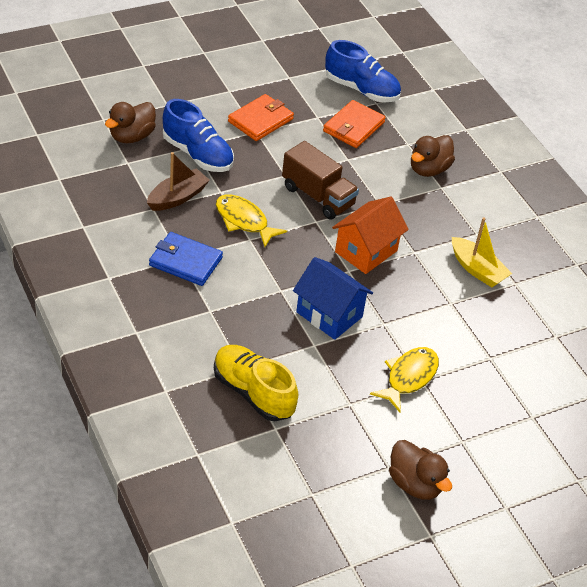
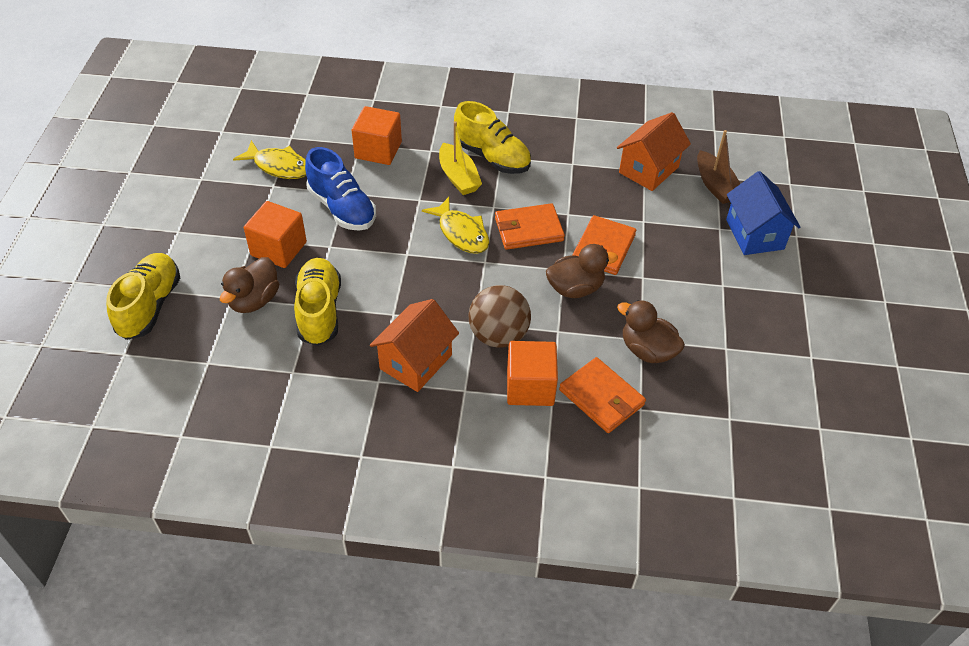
blue shoe: [163,99,234,172] [325,40,401,102] = 2 -> [305,147,376,231] = 1
blue wallet: [149,232,223,286] = 1 -> none = 0
brown ball: none = 0 -> [469,285,531,348] = 1
brown truck: [282,141,359,219] = 1 -> none = 0
orange cube: none = 0 -> [244,201,307,268] [352,106,402,165] [507,341,558,406] = 3
orange house: [332,197,408,274] = 1 -> [370,299,459,392] [617,112,691,191] = 2
orange wallet: [228,94,294,141] [323,100,386,148] = 2 -> [495,203,565,250] [559,357,646,433] [573,215,636,275] = 3
yellow shoe: [214,345,298,421] = 1 -> [106,253,180,340] [294,258,341,346] [454,101,531,174] = 3

